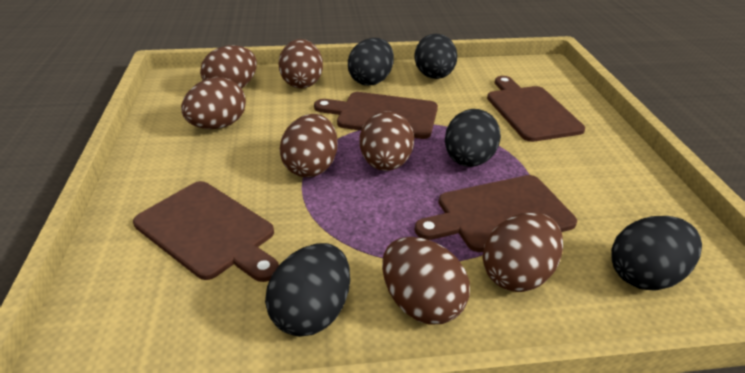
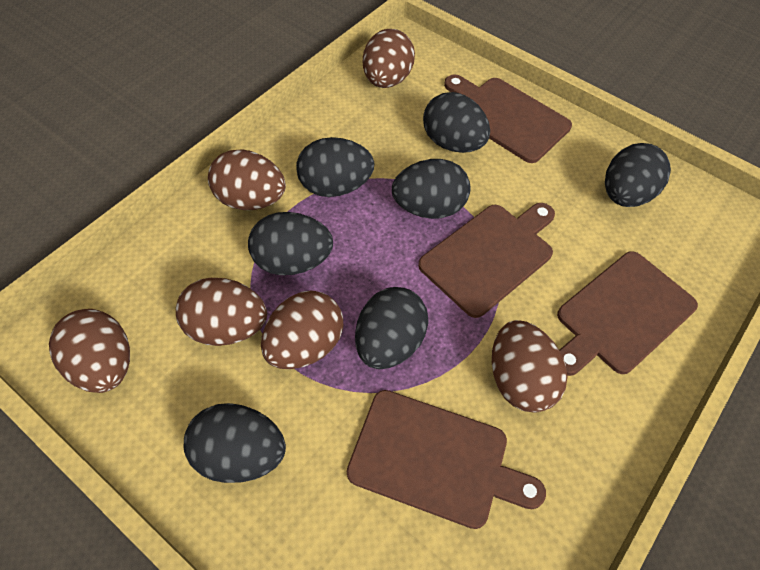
black egg: [265,243,350,337] [348,38,394,86] [414,34,457,79] [445,109,501,167] [611,216,702,291] = 5 -> [184,403,286,483] [248,212,333,275] [296,137,374,197] [355,287,429,369] [392,159,471,219] [423,92,490,153] [605,143,671,207] = 7
brown egg: [181,77,246,129] [200,45,257,89] [278,39,323,89] [279,114,338,177] [359,111,414,171] [382,237,470,325] [483,212,563,292] = 7 -> [49,309,130,393] [176,278,267,346] [208,149,286,210] [261,291,343,369] [363,29,415,88] [492,320,567,413] = 6

